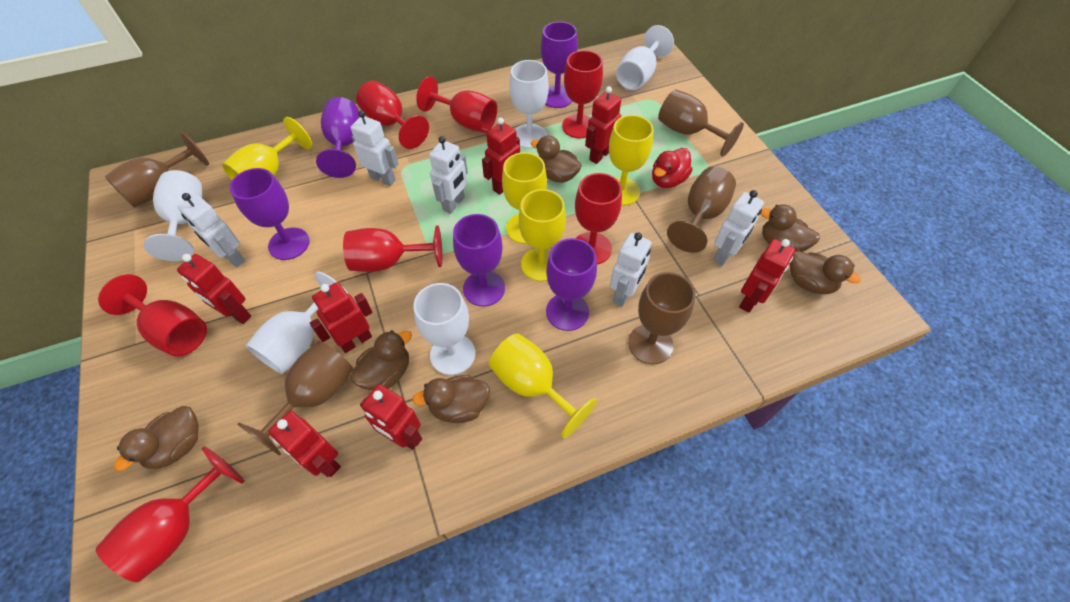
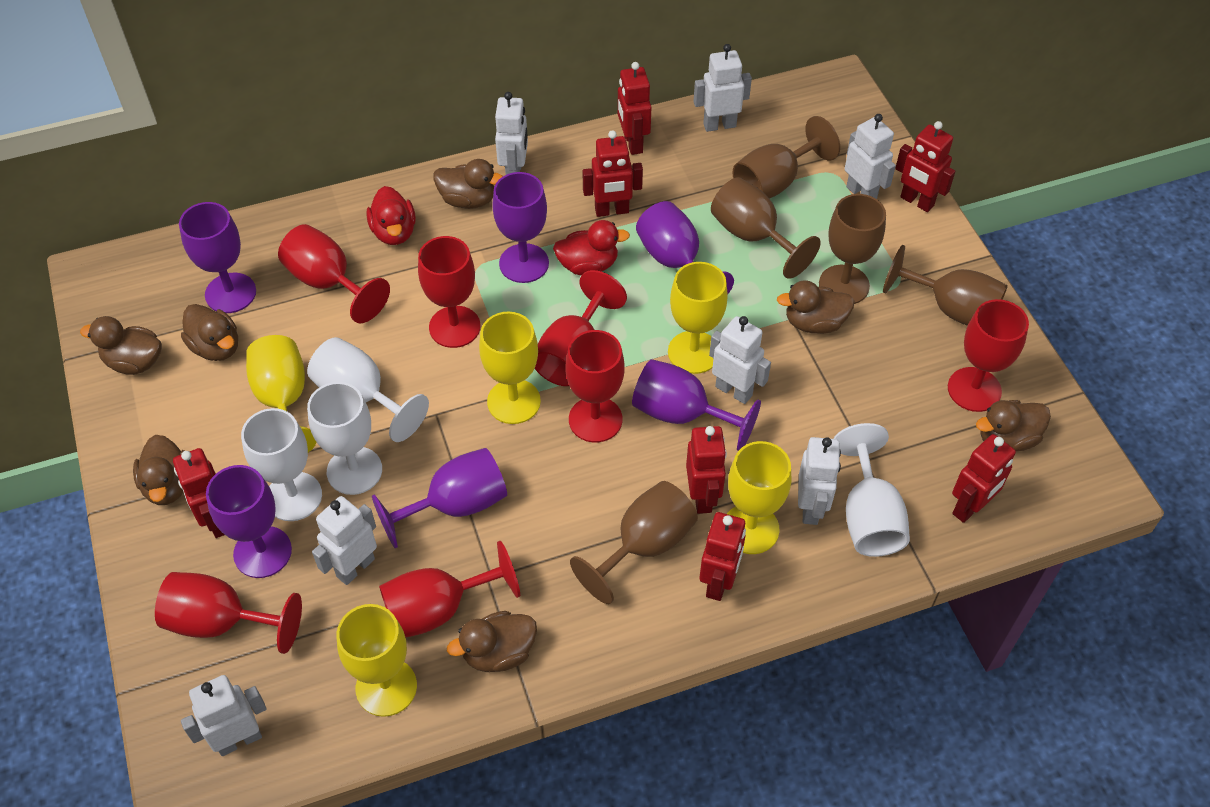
brown duck: [114,406,199,471] [350,330,412,390] [412,375,490,423] [531,135,582,183] [760,204,820,252] [790,251,861,294] = 6 -> [80,316,162,375] [133,435,184,505] [181,304,238,361] [433,159,503,209] [447,611,537,672] [777,280,855,334] [976,400,1051,451] = 7
purple goblet: [230,168,310,260] [316,97,359,178] [453,214,505,307] [541,21,578,108] [546,238,597,331] = 5 -> [179,202,256,313] [206,465,292,578] [372,448,507,548] [492,172,549,283] [632,359,761,451] [636,201,734,294] = 6
red duck: [652,148,693,188] = 1 -> [366,186,416,245] [553,220,630,275] = 2
white goblet: [143,170,202,261] [246,272,349,374] [413,283,475,375] [509,60,549,149] [616,25,674,90] = 5 -> [241,408,322,521] [307,337,429,442] [307,382,382,495] [834,423,910,557] = 4
white robot: [178,193,245,268] [350,111,399,186] [429,136,468,214] [610,233,651,307] [713,190,764,266] = 5 -> [181,675,266,756] [312,496,377,585] [495,92,528,175] [693,44,752,132] [709,316,771,404] [798,437,841,525] [845,114,896,199] = 7

